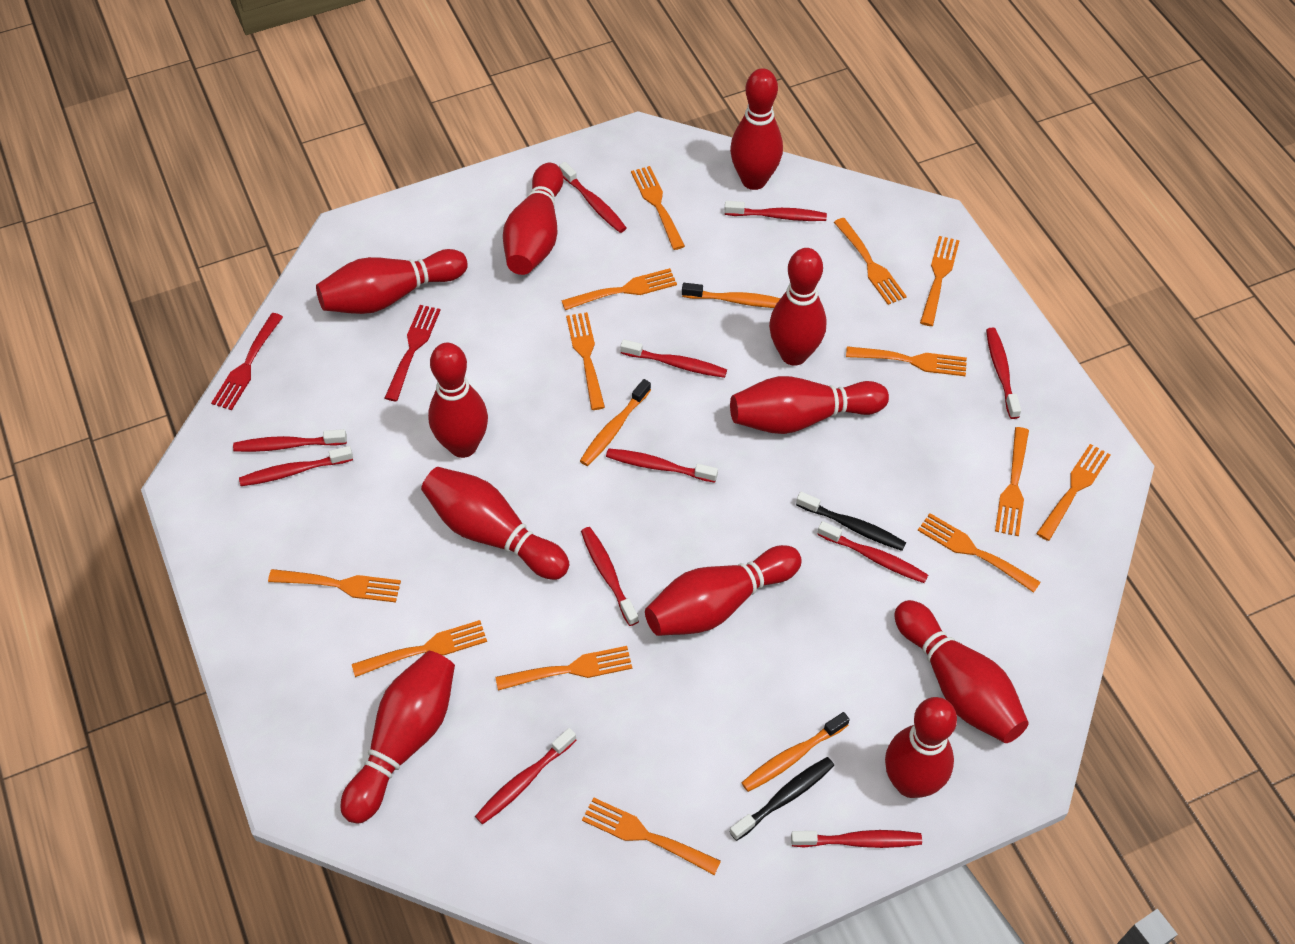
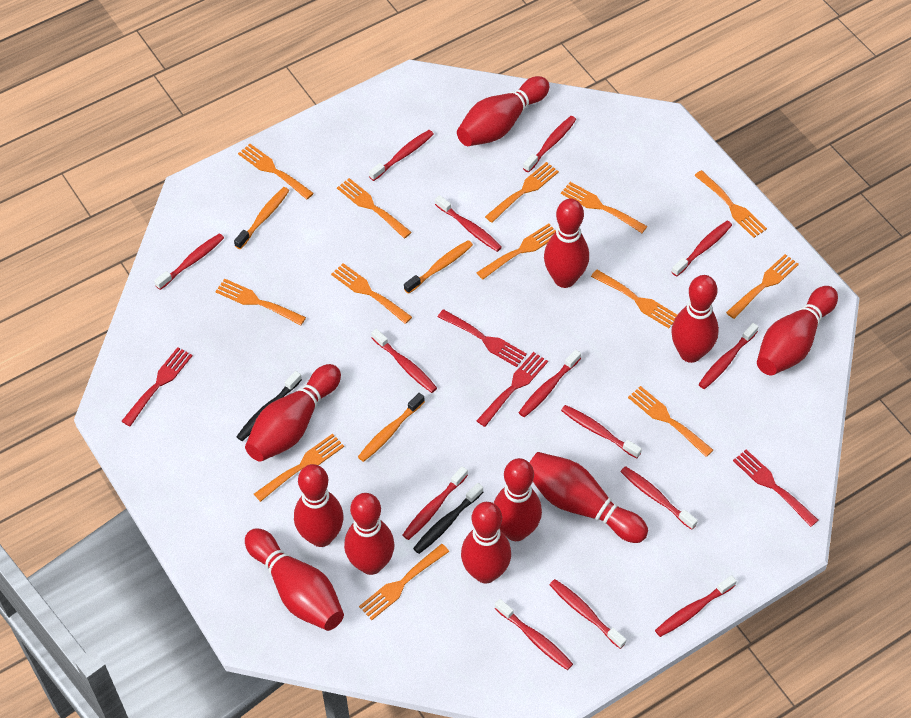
red fork: [211,313,283,410] [385,305,441,401] = 2 -> [121,347,193,426] [438,309,527,367] [477,352,548,427] [733,450,818,527] = 4
red toothbrush: [233,429,347,452] [239,446,353,486] [475,728,576,824] [559,162,626,233] [581,527,639,626] [606,448,718,483] [620,339,727,378] [724,201,827,221] [791,830,922,848] [817,521,928,583] [986,328,1021,419] = 11 -> [154,233,224,290] [369,130,434,181] [371,329,437,393] [402,466,468,540] [435,195,502,252] [495,599,573,670] [518,350,581,417] [523,116,576,173] [550,579,626,649] [561,405,642,459] [621,466,698,530] [655,575,737,637] [672,221,732,277] [698,323,758,389] = 14

